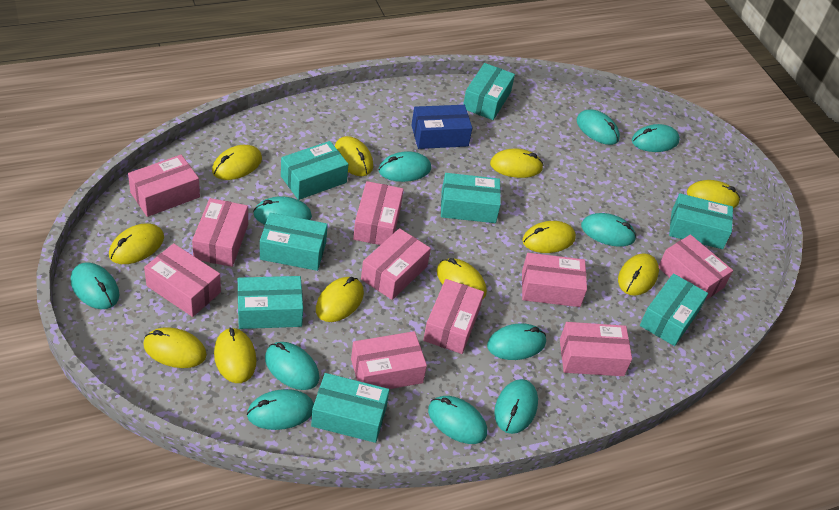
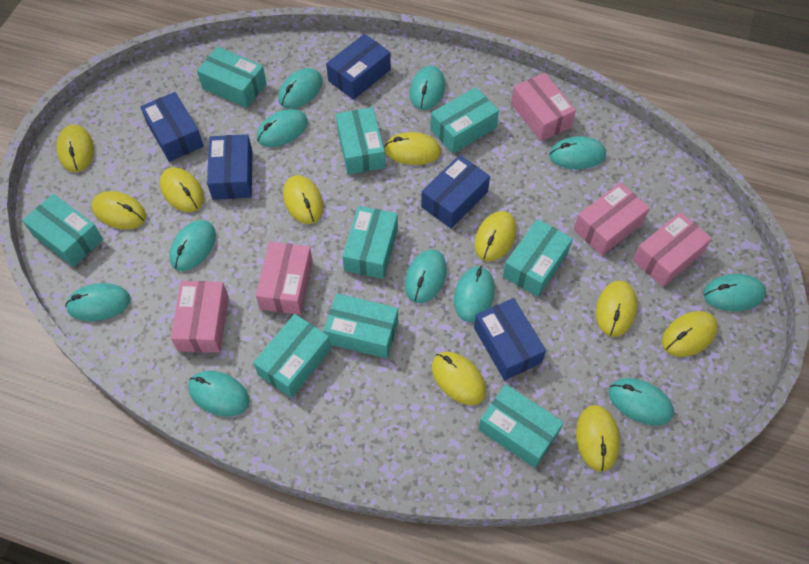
blue box: [411,105,472,149] = 1 -> [140,92,204,162] [207,134,253,200] [326,34,391,100] [421,155,490,228] [474,298,546,380] = 5
pink box: [128,155,200,217] [144,243,221,317] [192,198,248,267] [351,331,427,389] [353,181,404,245] [361,228,431,300] [423,279,484,354] [522,253,587,307] [560,322,632,376] [659,235,733,300] = 10 -> [171,281,229,353] [255,242,313,315] [511,73,576,141] [574,182,650,256] [633,212,712,287] = 5
turquoise box: [238,276,303,329] [260,213,328,271] [281,141,348,200] [311,373,389,443] [441,173,501,223] [463,63,515,120] [640,273,708,346] [669,193,733,249] = 8 -> [22,194,103,267] [197,47,267,108] [253,314,331,398] [324,293,398,359] [336,107,385,175] [342,206,398,279] [430,87,499,153] [478,384,564,468] [503,219,573,297] = 9
yellow mouse: [109,223,164,264] [143,327,207,368] [212,145,262,180] [214,328,257,383] [316,277,364,322] [335,136,373,176] [437,258,487,300] [490,148,543,178] [522,221,576,253] [618,253,659,296] [687,180,740,208] = 11 -> [57,125,94,172] [92,191,146,229] [160,167,204,212] [283,175,323,224] [384,132,441,165] [431,352,486,405] [474,211,516,262] [576,405,620,472] [596,281,637,337] [662,311,718,357] = 10

